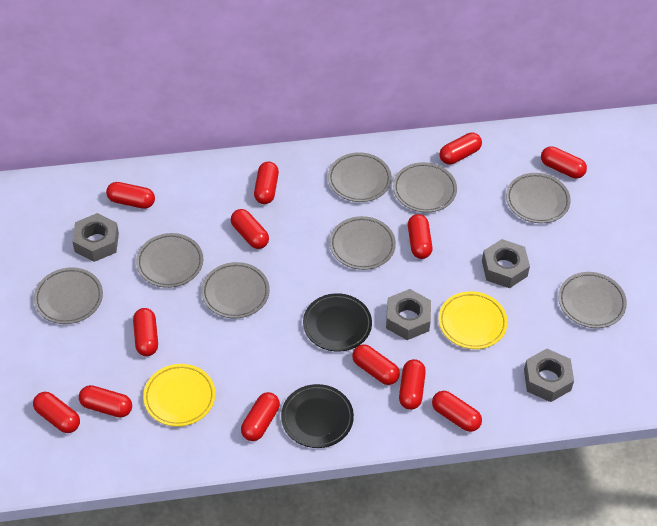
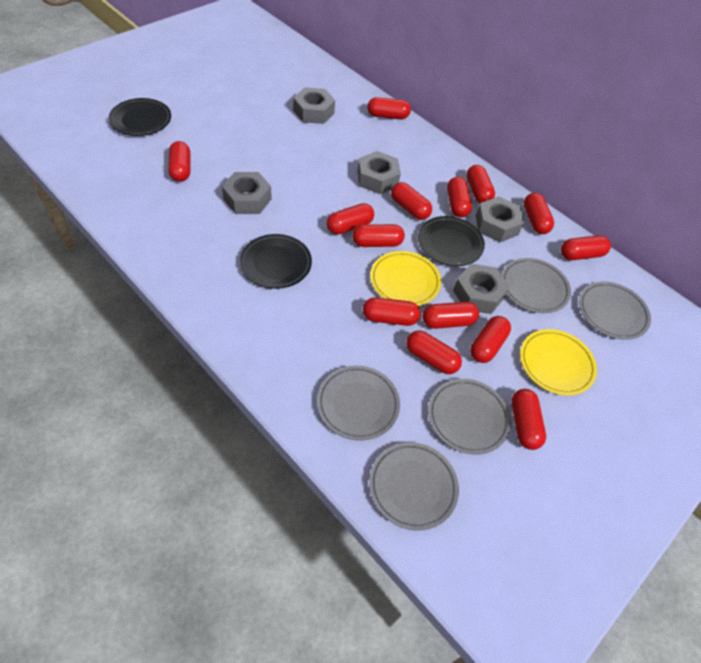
black plate: [281,384,354,448] [303,293,372,352] = 2 -> [108,98,171,136] [240,234,312,289] [418,216,485,266] = 3
grey nut: [72,213,119,262] [386,289,431,340] [482,239,530,288] [524,349,574,402] = 4 -> [222,172,272,214] [293,87,335,124] [357,151,401,194] [453,264,510,314] [476,196,524,242] = 5
grey plate: [34,267,103,324] [136,233,203,288] [202,262,270,319] [328,152,392,202] [330,216,396,270] [393,162,457,213] [506,173,571,223] [558,272,627,328] = 8 -> [317,366,400,440] [369,442,459,531] [428,379,511,454] [502,258,571,313] [579,282,651,340] = 5
red capsule: [33,392,80,433] [79,385,132,418] [106,182,155,209] [133,308,158,356] [231,209,269,249] [241,392,280,441] [254,162,279,204] [352,344,400,385] [399,359,426,410] [408,214,433,259] [432,391,482,432] [439,133,482,165] [541,146,587,178] = 13 -> [168,141,190,182] [327,203,374,235] [352,224,405,247] [363,297,421,326] [367,97,411,119] [391,182,432,220] [406,330,462,374] [422,302,479,329] [447,177,472,218] [466,165,495,203] [470,316,511,363] [511,389,546,450] [524,193,554,234] [561,235,611,260] = 14

